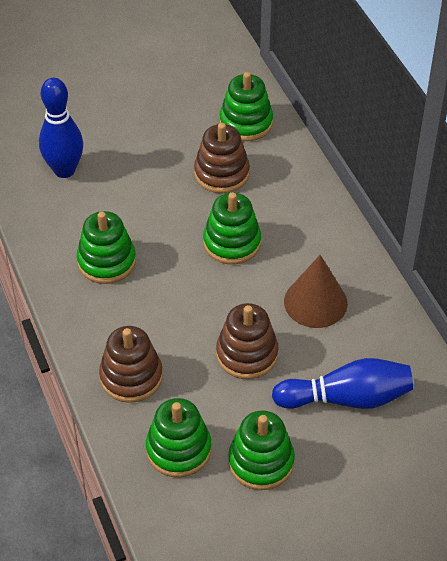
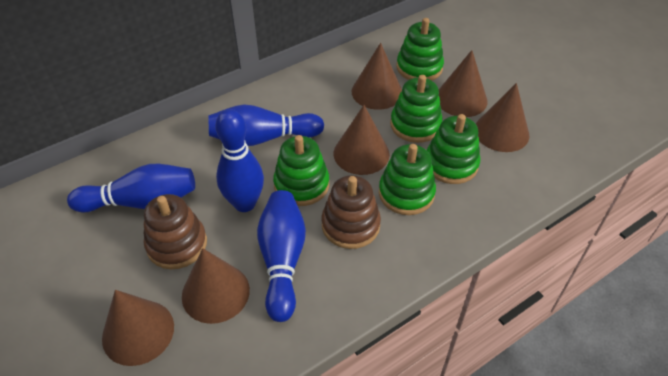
blue bowling pin: [39,78,83,178] [272,358,413,409] = 2 -> [67,164,195,212] [208,105,324,146] [215,109,264,212] [257,190,306,322] = 4
brown cone: [284,255,348,328] = 1 -> [102,290,174,366] [182,248,250,324] [333,105,390,175] [352,43,402,110] [439,50,487,117] [476,83,529,152] = 6
brown stacking toy: [99,326,163,403] [194,123,250,193] [216,303,279,379] = 3 -> [144,194,207,269] [321,175,381,249] = 2

